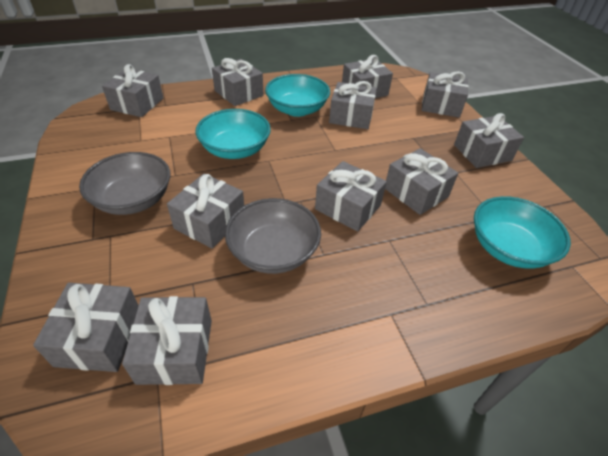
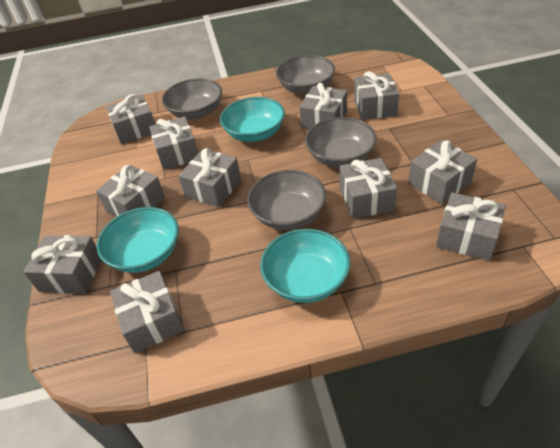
grey bowl: [79,152,170,215] [225,198,321,274] = 2 -> [162,78,222,120] [247,170,326,230] [276,55,335,95] [305,117,377,168] = 4

